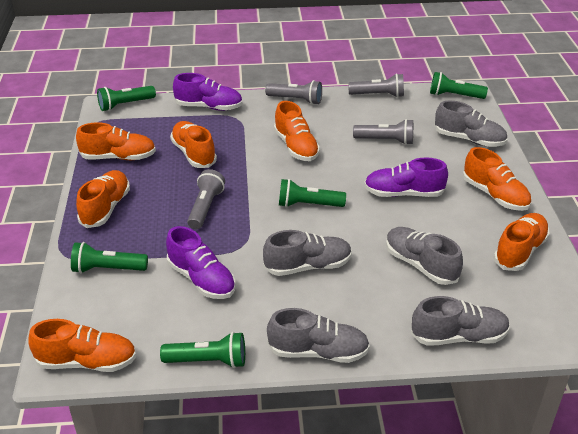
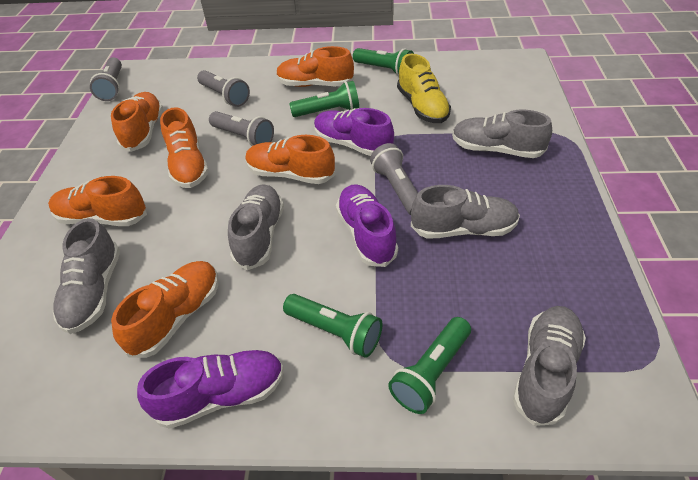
green flashlight: [71,242,148,274] [97,86,156,111] [160,332,245,368] [279,179,346,207] [430,72,488,99] = 5 -> [283,294,383,358] [289,81,359,117] [353,48,414,76] [388,317,471,414] = 4
orange shoe: [28,319,136,372] [76,122,156,160] [76,170,130,228] [170,121,217,168] [274,101,320,161] [463,147,531,211] [493,213,550,271] = 7 -> [48,176,147,226] [111,92,163,152] [111,261,219,358] [160,107,209,188] [245,135,335,184] [276,46,354,87] = 6
yellow shoe: none = 0 -> [397,53,451,123] = 1

